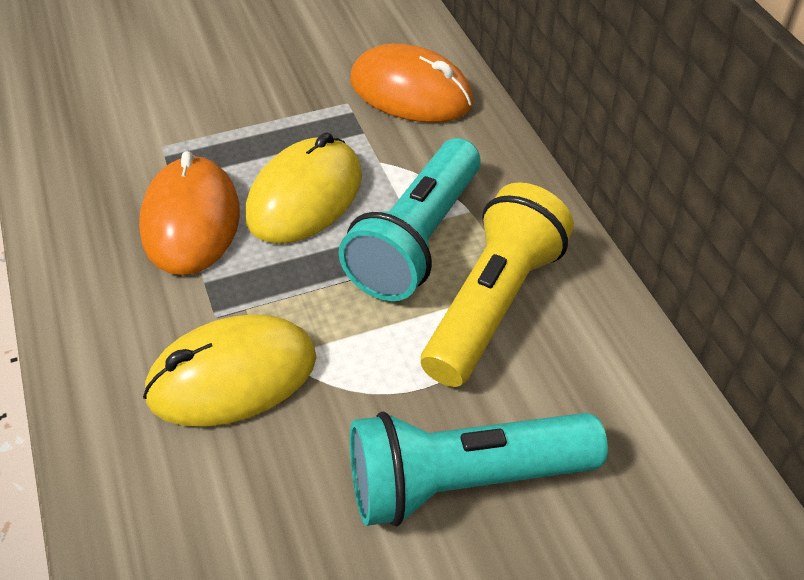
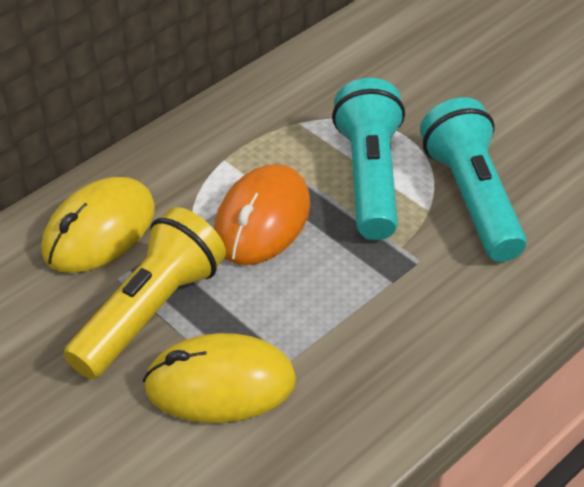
orange mouse: [139,151,240,275] [350,44,473,123] = 2 -> [214,164,310,265] = 1

